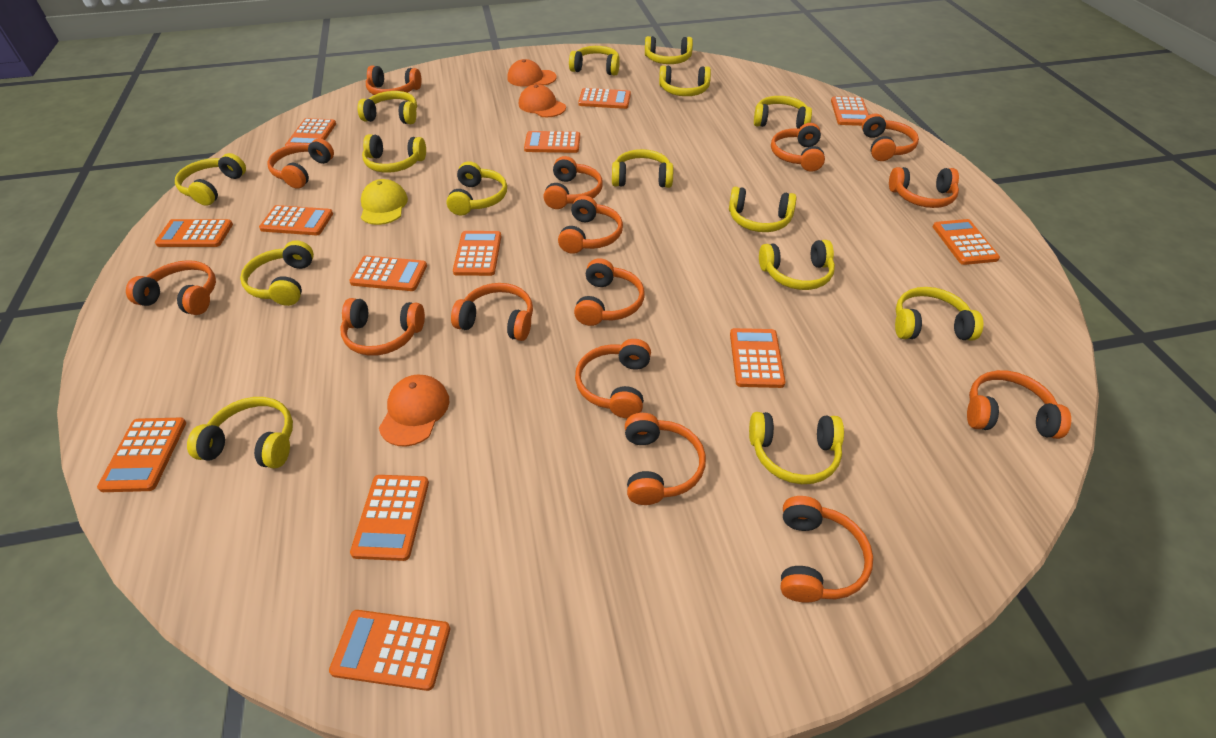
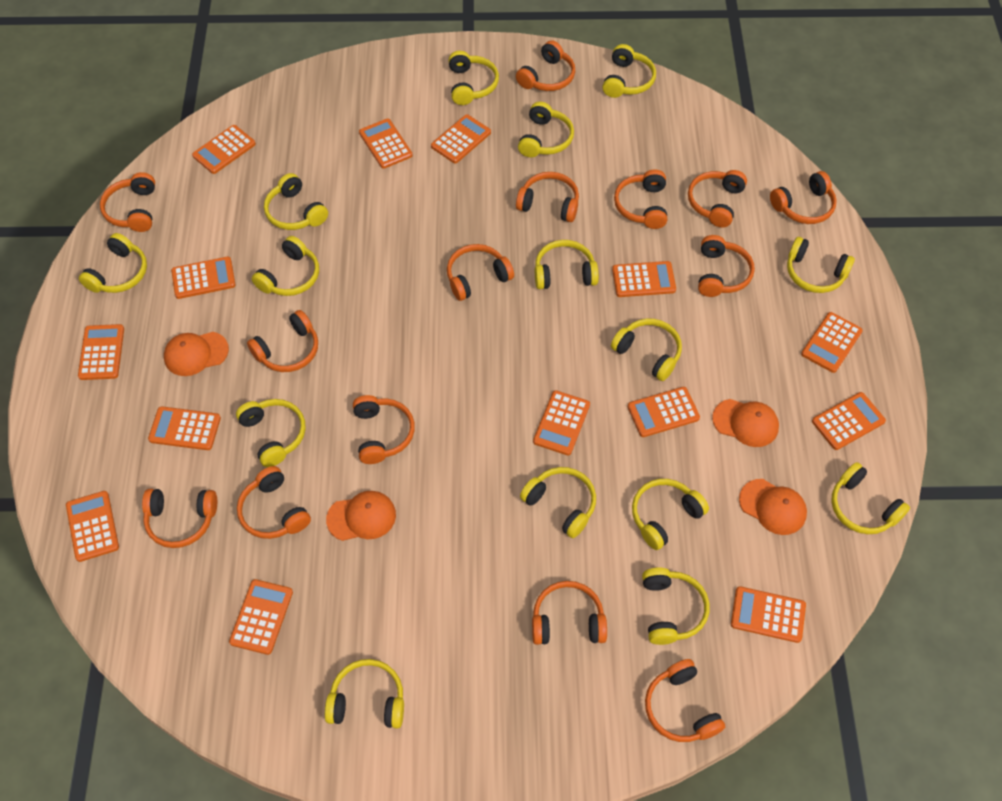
orange calculator: [97,418,186,492] [155,219,233,247] [259,205,333,235] [285,118,336,146] [329,610,450,691] [349,256,427,291] [350,475,429,561] [453,231,502,276] [524,131,580,153] [578,88,631,109] [730,328,786,388] [831,96,869,126] [933,219,1000,265] = 13 -> [66,491,119,562] [78,324,124,380] [148,406,221,450] [171,257,236,299] [192,125,256,174] [229,579,293,655] [359,119,413,169] [431,114,491,164] [533,390,590,455] [612,261,676,297] [628,387,700,437] [731,586,806,643] [801,312,863,373] [812,392,886,450] = 14
orange cap: [379,375,449,446] [507,59,557,87] [519,84,566,117] = 3 -> [164,332,229,376] [326,491,396,541] [712,399,779,447] [739,479,807,535] = 4
orange headphones: [126,260,216,315] [267,138,334,189] [340,298,425,356] [366,66,422,95] [451,283,533,341] [544,156,603,209] [558,196,623,254] [574,258,644,326] [575,339,651,418] [625,413,706,505] [771,123,825,172] [781,496,873,602] [862,113,919,161] [889,167,959,208] [967,370,1071,439] = 15 -> [100,172,155,232] [142,489,217,548] [237,466,311,539] [247,310,318,372] [353,395,415,464] [447,244,514,301] [516,40,575,91] [516,172,579,222] [532,581,607,645] [614,169,667,229] [645,659,725,742] [688,170,747,228] [698,235,755,297] [770,171,837,224] = 14
yellow cap: [361,179,408,225] = 1 -> none = 0

